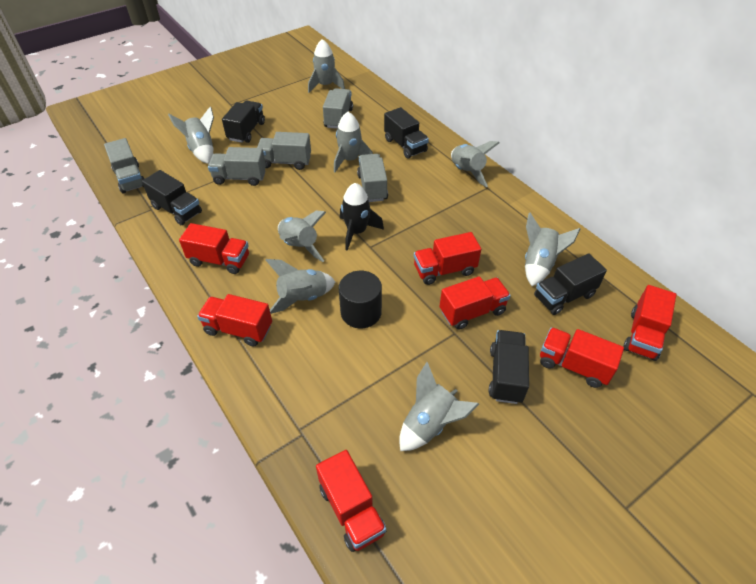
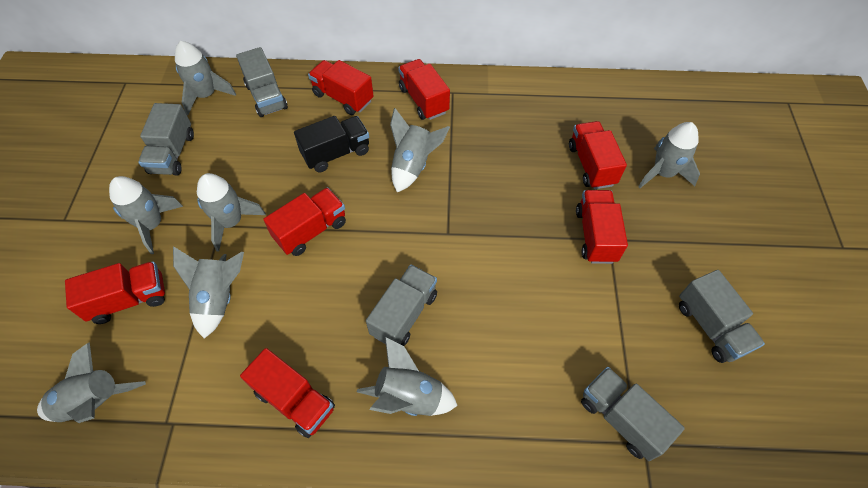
black cylinder: [339,271,382,328] = 1 -> none = 0
black rocket: [340,183,384,251] = 1 -> none = 0
black truck: [142,170,202,225] [222,100,265,143] [384,107,429,159] [489,330,529,404] [534,253,607,315] = 5 -> [294,116,369,172] = 1

